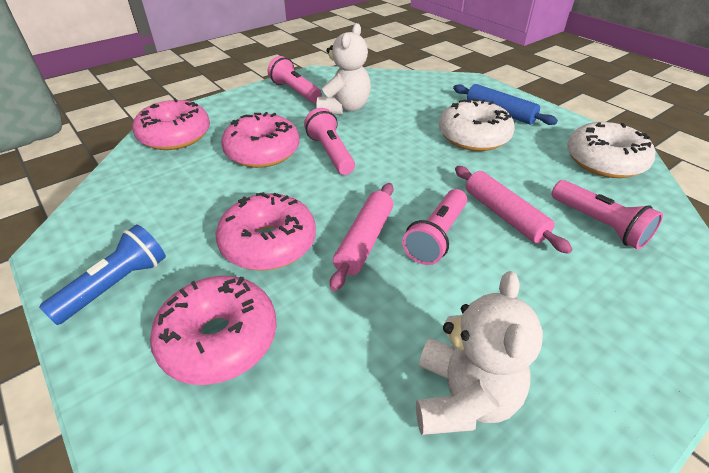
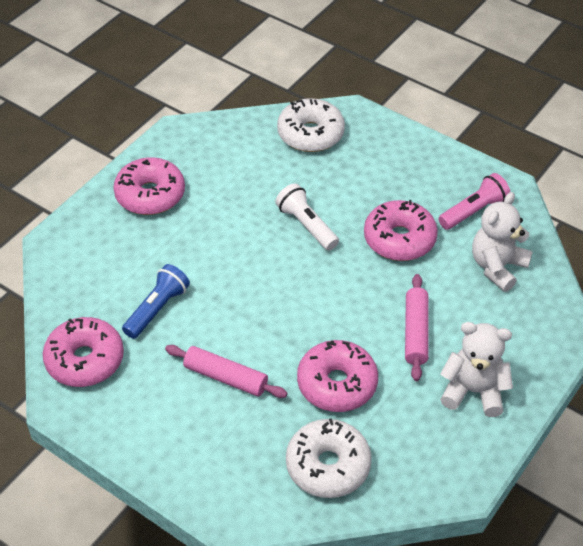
blue rolling pin: [453,84,558,125] = 1 -> none = 0
pink flashlight: [268,56,322,103] [304,108,355,175] [402,189,467,265] [552,180,663,250] = 4 -> [439,173,510,230] = 1
white flashlight: none = 0 -> [275,183,339,251] = 1

